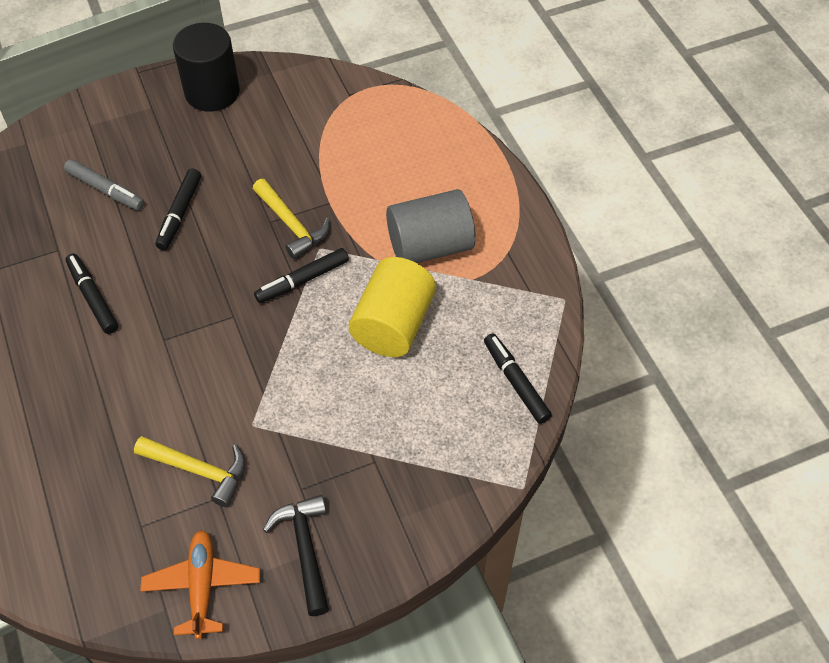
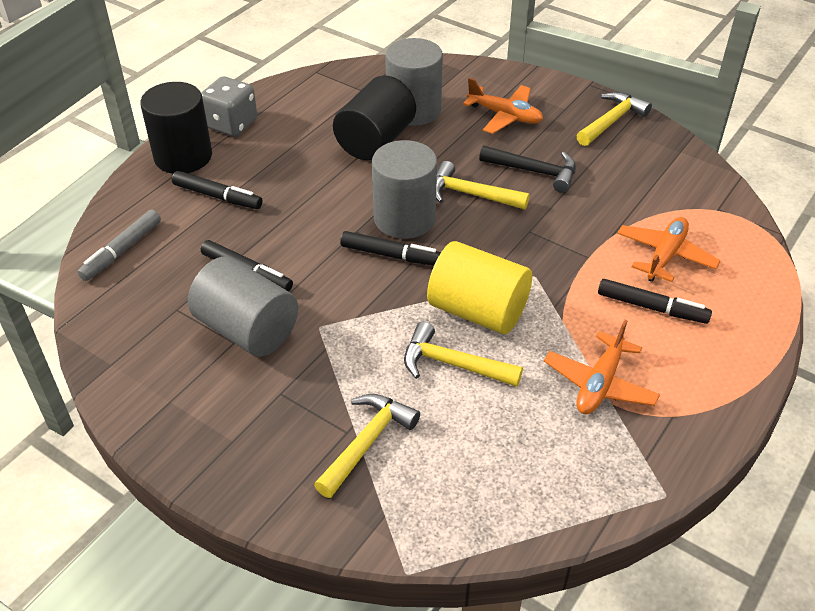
black cylinder: [173,23,240,112] = 1 -> [140,82,212,174] [333,75,416,160] = 2
grey cylinder: [386,189,476,263] = 1 -> [188,257,298,357] [372,140,437,239] [385,38,443,126] = 3
grey dice: none = 0 -> [201,76,257,137] = 1
orange plane: [140,530,260,639] = 1 -> [463,78,543,134] [544,320,660,414] [617,217,721,282] = 3
yellow hammer: [134,436,246,507] [253,179,330,259] = 2 -> [314,394,420,498] [404,322,523,387] [436,161,530,210] [577,92,652,146] = 4

